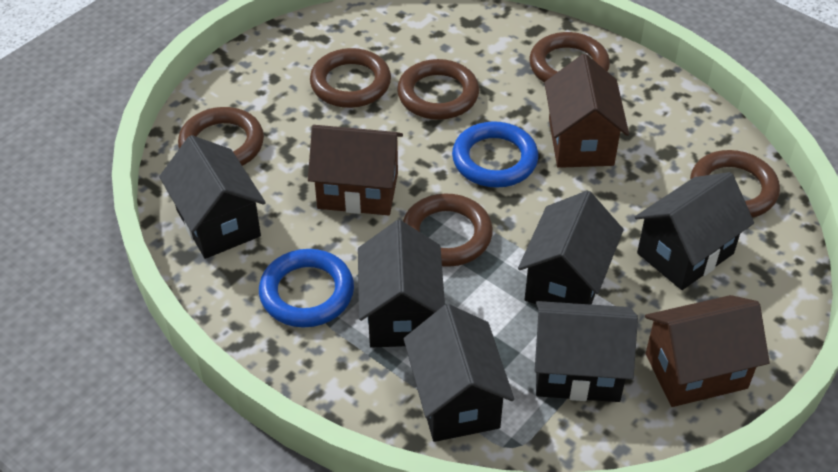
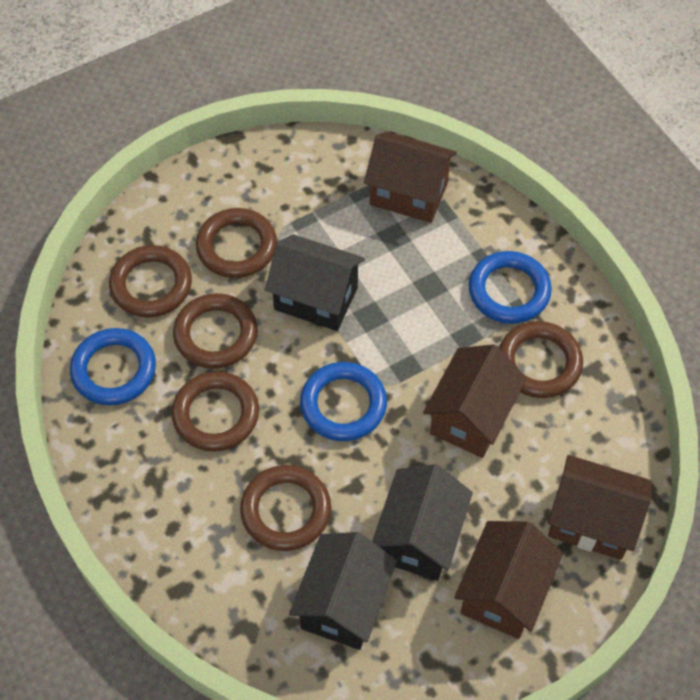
black house: [159,135,266,259] [358,220,445,348] [404,304,514,442] [518,191,624,304] [535,301,638,402] [635,172,754,290] = 6 -> [265,234,365,331] [289,532,397,650] [372,464,473,581] = 3
blue ring: [259,249,354,328] [452,121,538,188] = 2 -> [70,328,156,406] [300,362,387,441] [469,251,552,324] = 3
brown house: [308,125,403,215] [544,54,629,168] [645,295,770,407] = 3 -> [364,132,457,223] [423,344,527,458] [454,521,563,639] [548,455,652,560] = 4

